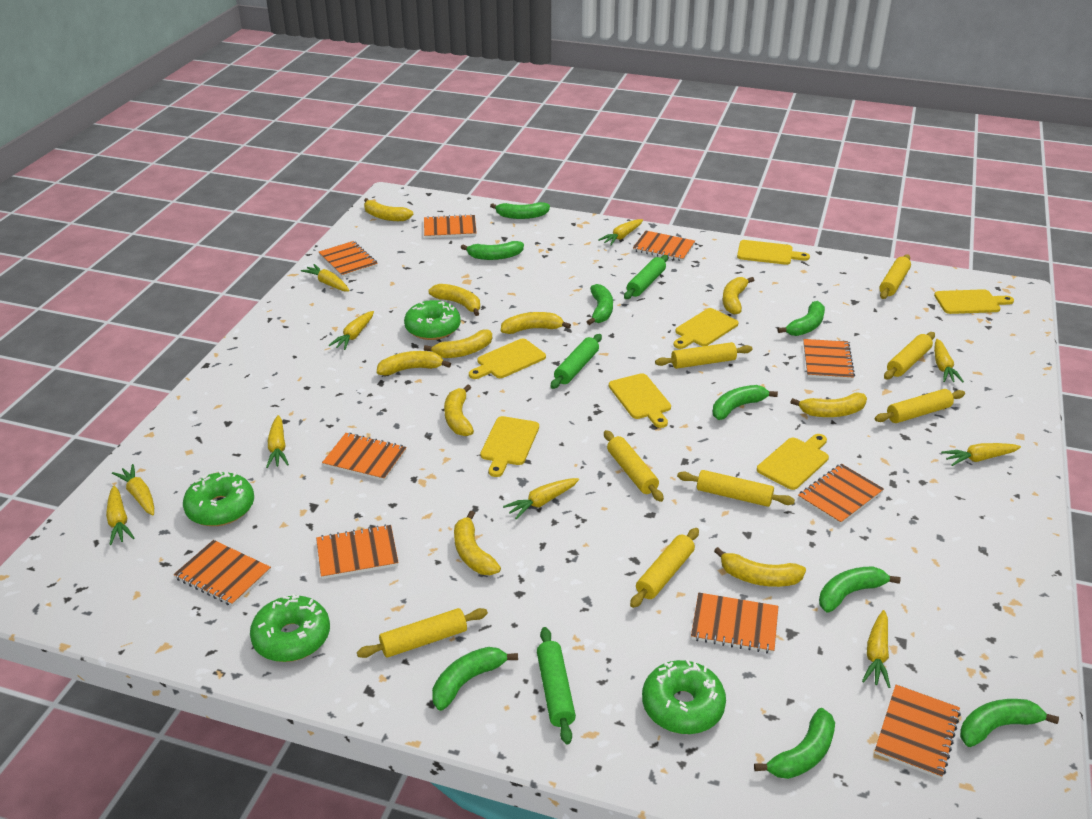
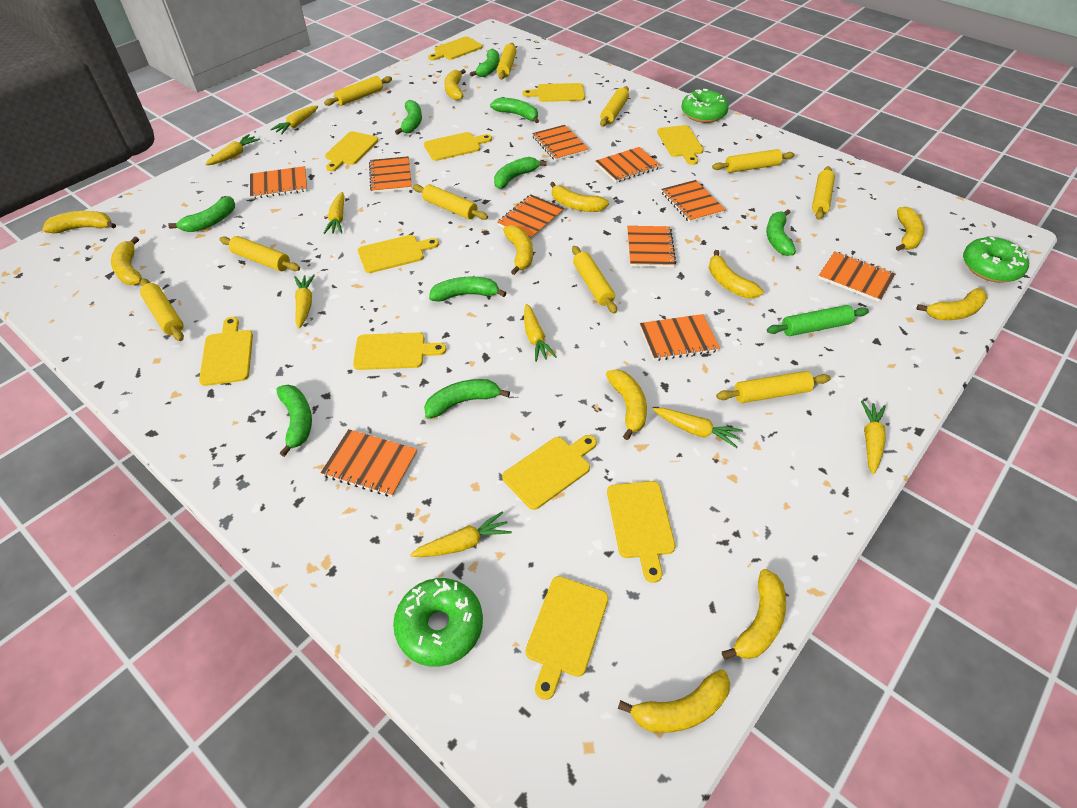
green donut: [183,471,254,526] [250,594,330,662] [404,300,461,340] [642,660,726,734] = 4 -> [393,578,483,667] [681,89,729,123] [963,236,1029,283] = 3
green rolling pin: [537,627,576,744] [550,334,602,389] [624,255,668,299] = 3 -> [767,305,869,336] = 1
yellow banana: [364,198,413,221] [377,351,451,376] [424,330,492,358] [428,284,480,316] [444,385,474,436] [454,511,501,575] [501,312,571,334] [714,547,806,587] [722,277,754,315] [790,392,867,417] = 10 -> [42,211,116,233] [111,237,142,285] [444,69,466,100] [503,225,533,275] [550,182,609,212] [606,369,647,440] [618,669,730,733] [709,250,763,298] [722,569,786,660] [896,207,925,251] [916,288,988,320] = 11
yellow carrot: [106,486,134,545] [112,464,154,515] [266,415,289,468] [301,264,350,291] [329,311,374,350] [503,478,579,520] [598,219,643,245] [862,610,891,688] [934,339,964,382] [941,443,1021,466] = 10 -> [205,134,260,165] [270,106,318,134] [294,274,315,329] [323,192,345,234] [410,511,512,557] [524,304,556,362] [653,408,743,448] [861,401,886,474] = 8
yellow cutting board: [469,339,546,379] [480,416,539,477] [609,373,671,428] [674,308,738,349] [737,240,810,265] [757,434,829,490] [934,289,1014,314] = 7 -> [199,317,253,386] [325,131,378,171] [353,332,447,370] [358,235,439,273] [424,132,492,161] [428,36,483,60] [502,435,597,510] [523,83,585,102] [526,576,609,700] [607,481,675,583] [657,125,704,165] = 11
yellow rolling pin: [357,608,488,658] [604,430,664,502] [630,528,699,608] [655,342,753,369] [677,470,795,507] [875,389,965,423] [879,254,911,299] [884,332,935,379] = 8 -> [140,278,184,341] [219,236,300,271] [324,76,392,106] [413,184,488,220] [497,43,516,80] [572,246,617,314] [600,86,629,127] [712,149,795,173] [716,371,831,403] [812,166,835,220] = 10

